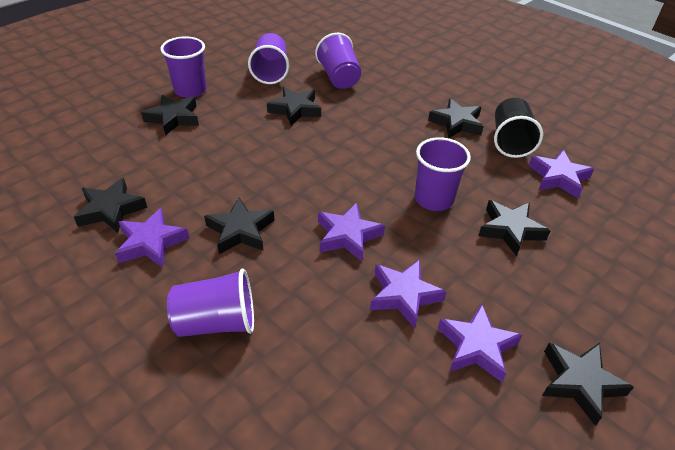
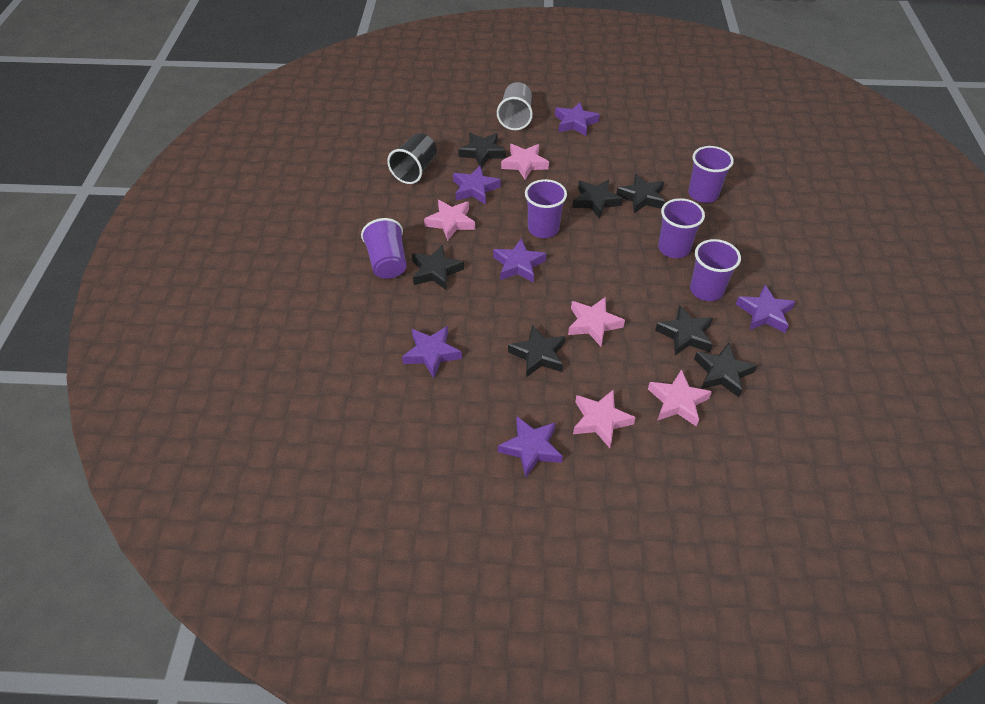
grey cup: none = 0 -> [497,82,533,130] = 1
pink star: none = 0 -> [424,200,475,241] [501,144,549,180] [568,297,625,346] [573,389,636,448] [648,369,712,427] = 5
purple star: [115,208,189,268] [318,203,385,261] [370,260,447,328] [438,304,522,382] [529,150,594,198] = 5 -> [402,326,462,378] [453,166,501,205] [493,238,546,283] [498,416,563,477] [555,102,600,136] [736,285,796,333] = 6

